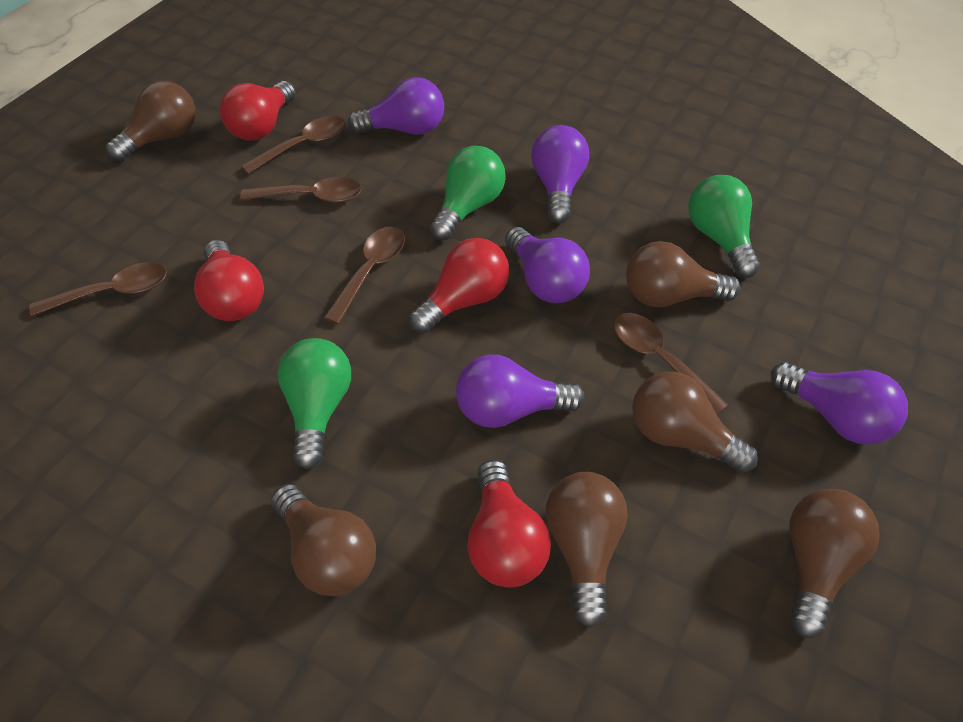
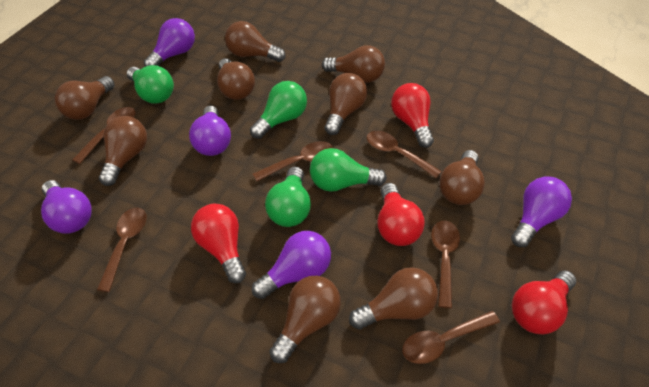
brown light bulb: [106,81,196,161] [271,484,376,596] [546,472,628,628] [626,241,740,307] [632,372,758,473] [789,489,880,638] = 6 -> [55,76,115,120] [99,116,147,186] [217,58,255,100] [225,21,286,62] [269,276,341,363] [322,45,385,83] [325,73,367,135] [349,267,438,330] [439,150,485,205] = 9
brown spoon: [29,262,167,316] [240,177,362,203] [241,116,345,174] [324,227,405,324] [613,313,728,414] = 5 -> [72,107,136,164] [97,208,146,292] [253,141,333,181] [367,131,442,178] [402,311,500,364] [431,220,460,308] = 6
green light bulb: [278,338,351,469] [430,146,506,240] [688,175,760,278] = 3 -> [127,65,174,104] [250,81,307,139] [265,166,311,227] [310,148,387,192] = 4

